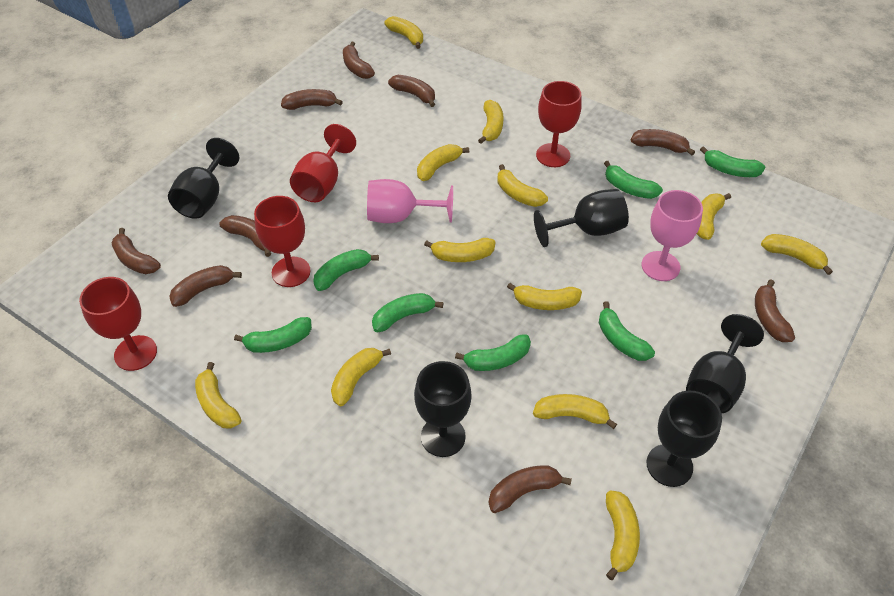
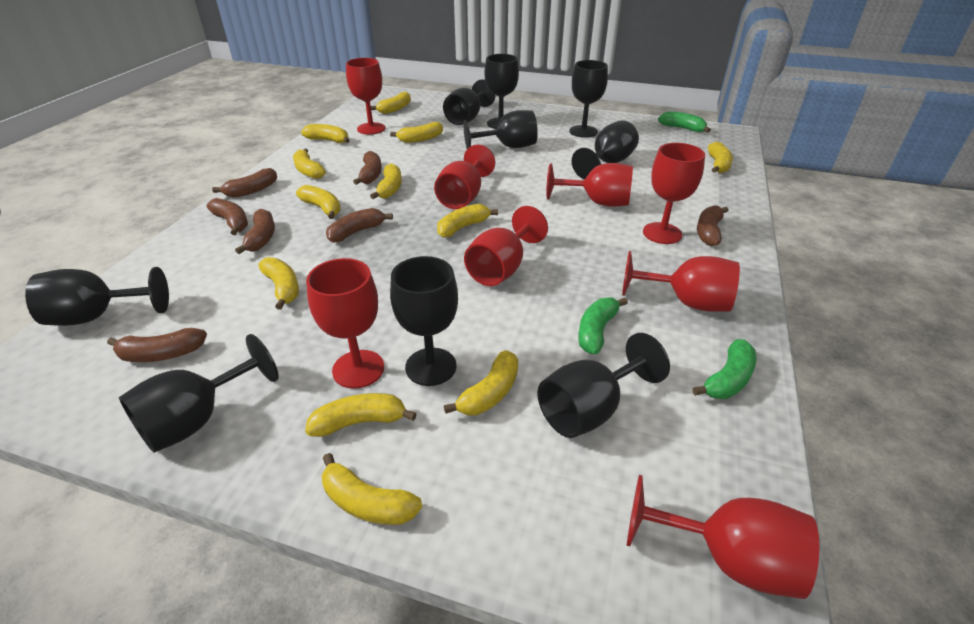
black goblet: [168,138,239,219] [414,361,472,457] [534,189,629,247] [647,390,722,487] [686,314,764,413] = 5 -> [25,267,169,326] [119,334,279,453] [390,256,458,386] [443,79,496,125] [463,110,538,149] [484,54,519,129] [537,333,670,438] [569,60,608,138] [572,120,639,180] = 9
brown banana: [111,228,161,274] [169,265,242,307] [219,215,271,257] [281,89,343,110] [343,42,375,79] [388,75,435,107] [489,465,572,513] [631,129,695,156] [755,279,795,342] = 9 -> [107,328,207,362] [207,198,248,235] [212,168,277,198] [235,209,275,254] [326,208,393,243] [353,151,382,185] [697,205,729,246] = 7
green banana: [234,317,312,353] [313,249,379,291] [372,293,444,332] [455,334,531,371] [599,301,655,361] [604,161,663,199] [700,146,766,177] = 7 -> [579,297,628,354] [658,111,711,133] [693,339,757,399] = 3
pink goblet: [367,179,453,223] [641,190,703,281] = 2 -> none = 0
red goblet: [79,277,157,371] [254,196,311,287] [290,124,356,202] [536,81,582,167] = 4 -> [306,258,384,389] [346,58,385,135] [434,145,495,209] [464,206,548,286] [546,163,633,207] [622,251,740,312] [627,475,819,599] [643,143,705,244] = 8

